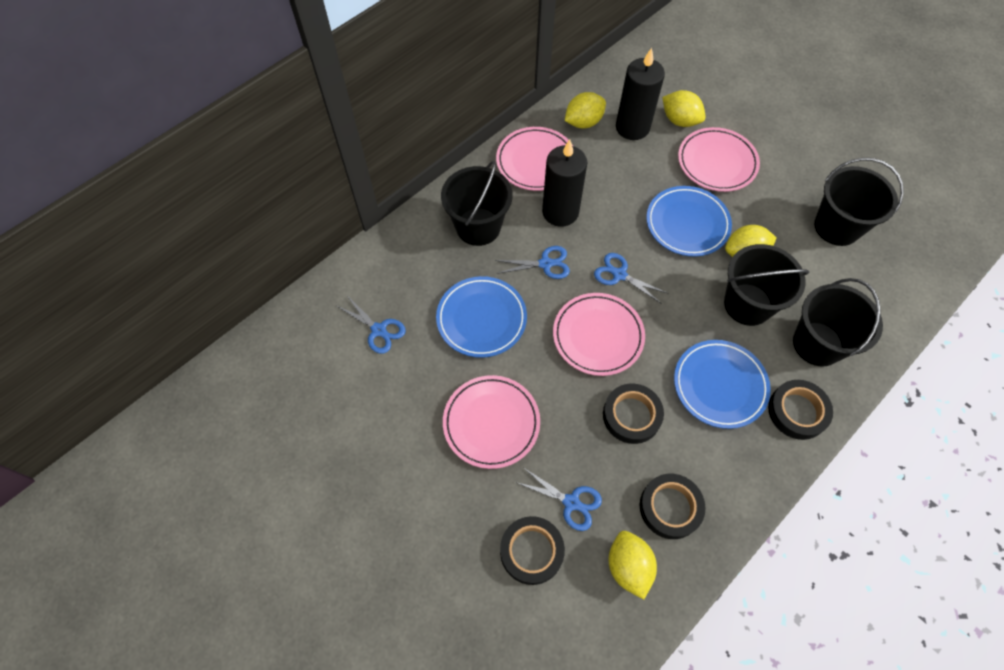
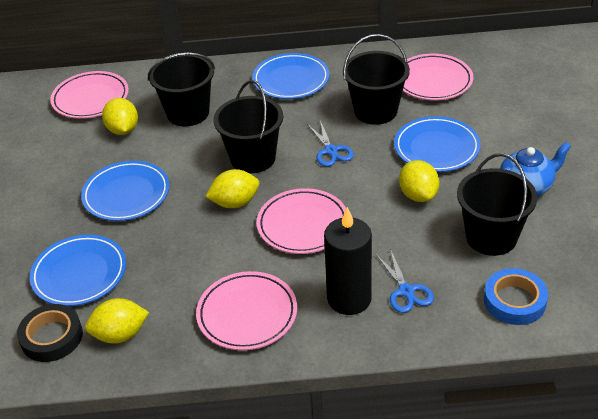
black candle: [542,139,587,227] [616,48,665,140] = 2 -> [324,207,372,315] = 1
black tape: [500,516,565,585] [603,384,664,444] [640,474,706,539] [768,380,833,440] = 4 -> [17,304,83,362] = 1
blue plate: [436,276,527,358] [646,186,732,257] [674,340,771,429] = 3 -> [29,235,126,306] [81,161,169,221] [252,53,329,99] [394,116,481,172] = 4
blue scissors: [337,297,406,354] [495,246,570,279] [515,467,602,531] [594,253,667,304] = 4 -> [307,121,354,167] [376,249,434,313] = 2
blue tape: none = 0 -> [484,268,548,325] = 1
blue teapot: none = 0 -> [500,142,572,196] = 1

